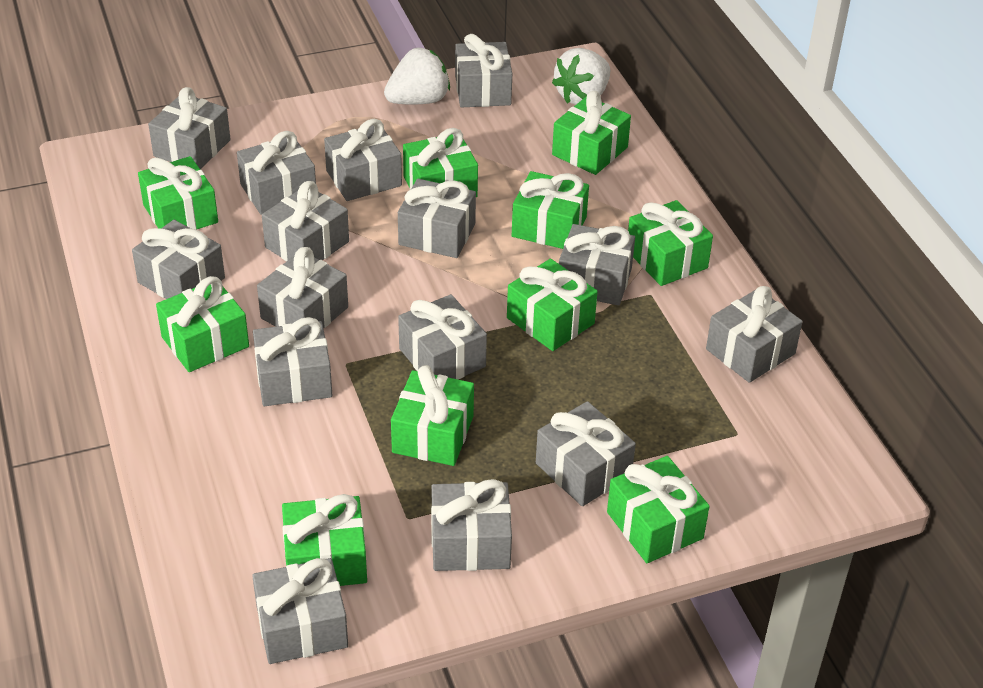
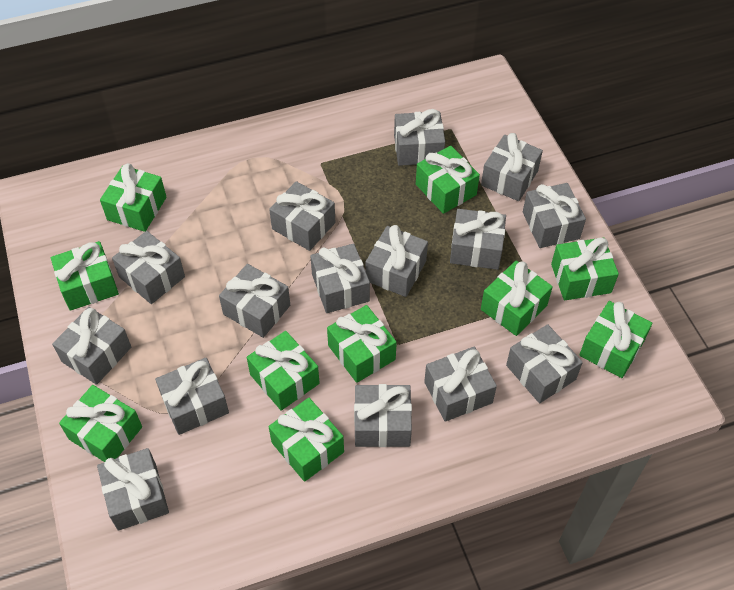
white strawberry: [384,48,450,105] [552,48,611,105] = 2 -> none = 0

